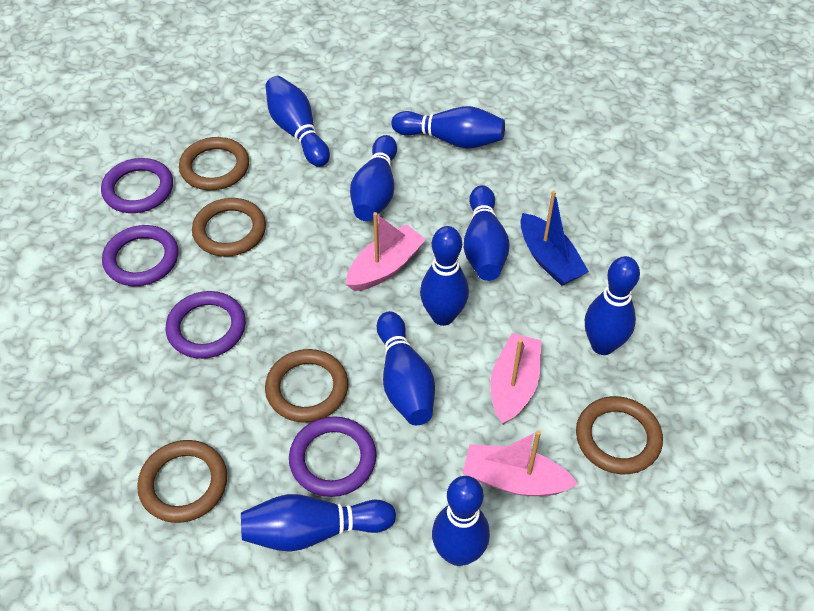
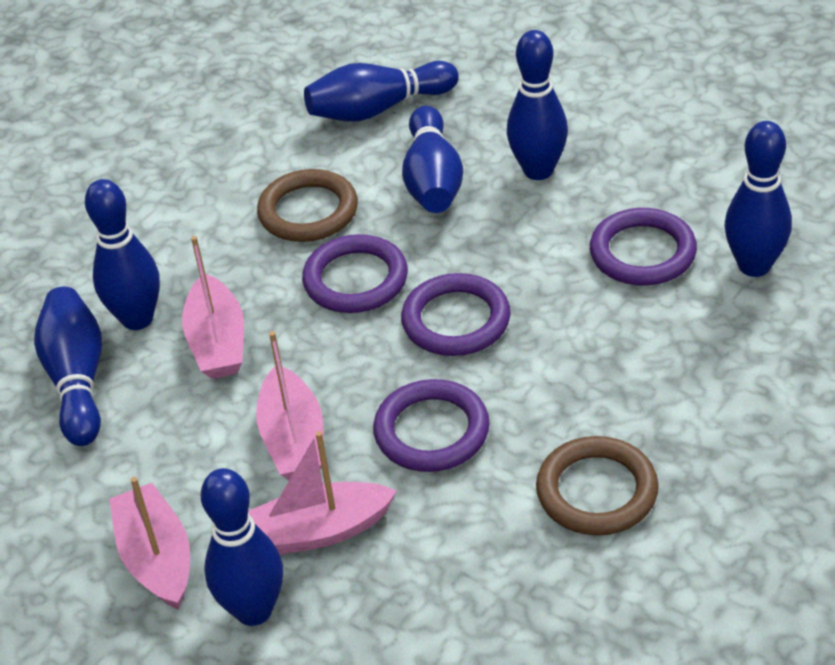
blue boat: [520,190,589,286] = 1 -> none = 0
blue bowling pin: [241,494,396,552] [265,76,330,167] [350,135,397,221] [377,311,435,425] [391,106,505,148] [420,226,469,326] [432,476,490,566] [464,185,510,281] [585,256,640,355] = 9 -> [34,287,102,446] [85,179,160,330] [201,468,283,626] [304,61,459,122] [402,106,463,213] [507,30,568,180] [724,121,792,277] = 7
brown ring: [137,440,227,523] [179,137,249,190] [192,198,266,257] [265,349,348,422] [576,396,663,474] = 5 -> [257,169,358,242] [536,436,659,536] = 2
pink boat: [346,212,426,291] [463,430,578,496] [490,333,542,425] = 3 -> [109,477,190,610] [182,236,244,379] [248,431,397,555] [256,331,324,480] = 4

